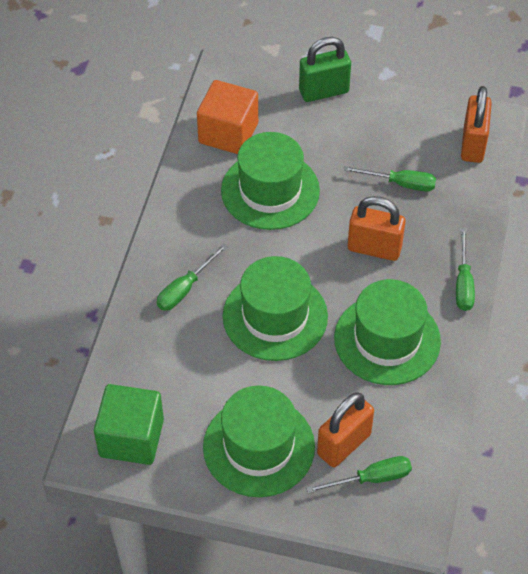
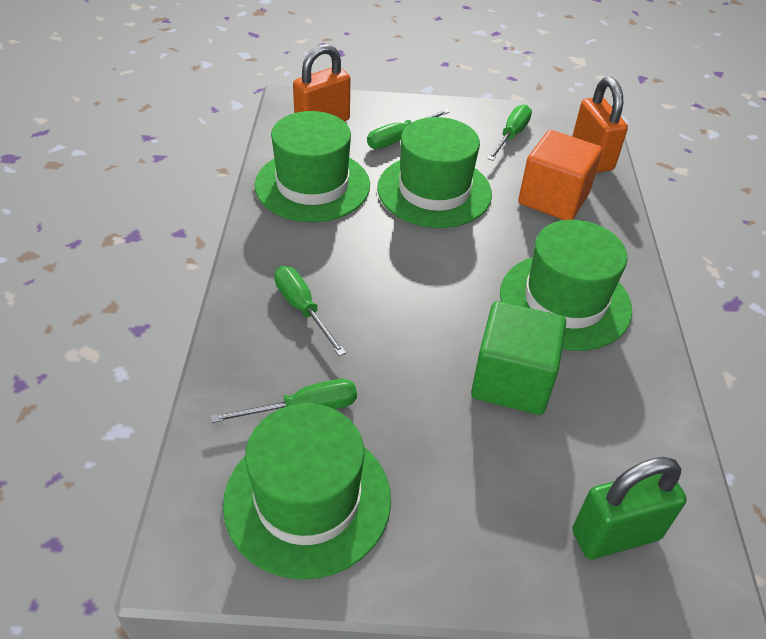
orange padlock: [317,393,374,467] [348,196,406,261] [461,86,492,163] = 3 -> [293,44,350,122] [572,77,628,173] = 2

